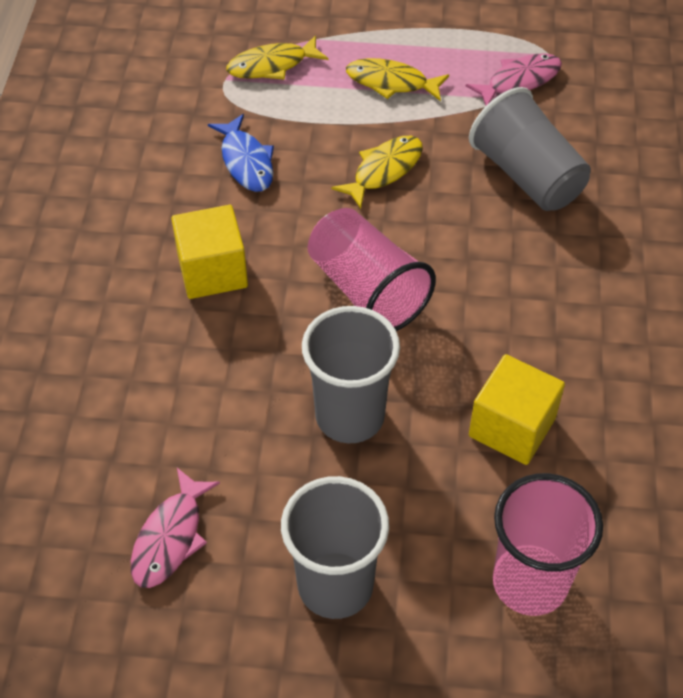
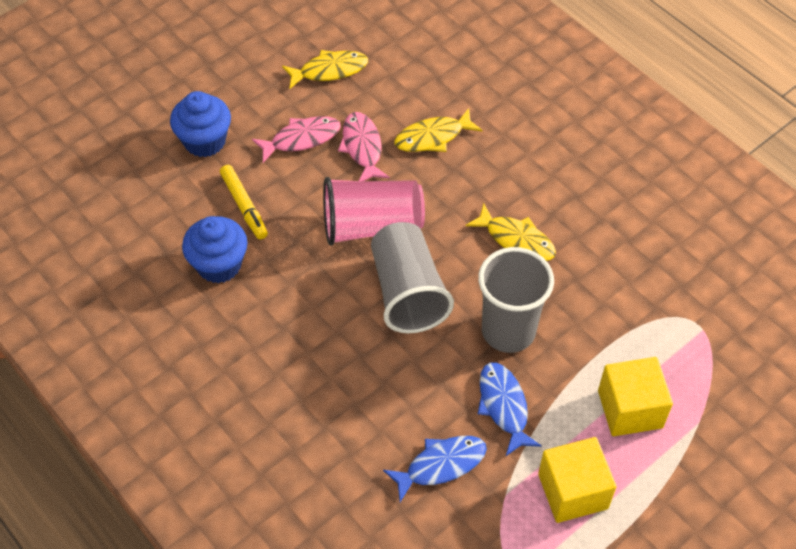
blue cupcake: none = 0 -> [170,91,231,157] [182,216,248,283] = 2
blue fish: [208,114,274,192] = 1 -> [383,436,487,502] [478,362,541,456] = 2
grey cup: [281,476,389,619] [302,306,400,443] [469,87,591,211] = 3 -> [371,222,454,334] [478,247,554,353] = 2
pink cup: [308,208,436,331] [493,473,603,616] = 2 -> [323,177,425,246] = 1
yellow marker: none = 0 -> [220,165,268,239] = 1

